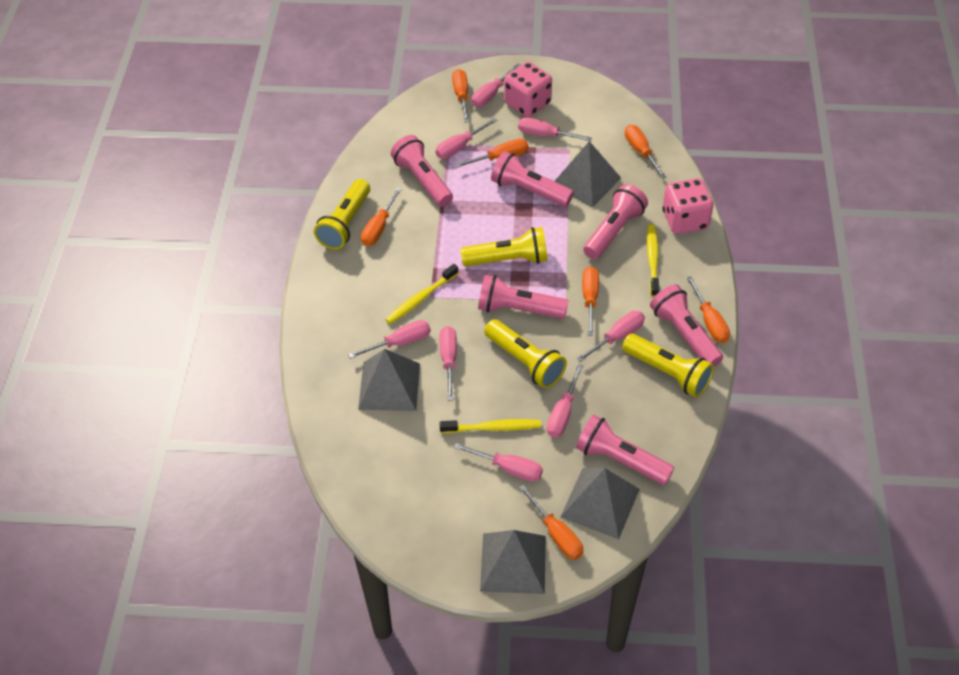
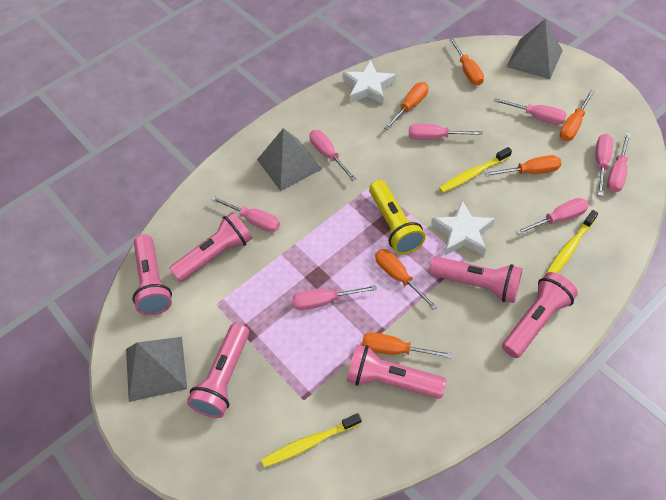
grey pyramid: [358,349,420,411] [480,530,546,594] [555,141,621,208] [561,468,640,539] = 4 -> [126,337,187,402] [257,128,322,191] [507,19,563,79] = 3
orange screwdriver: [361,187,402,246] [452,69,469,122] [455,139,529,168] [519,485,584,560] [582,266,599,336] [625,125,666,179] [686,276,730,343] = 7 -> [362,332,452,359] [375,249,438,310] [384,82,428,130] [449,38,484,85] [484,155,561,177] [560,90,595,141] = 6
pink dice: [504,62,552,117] [662,178,713,234] = 2 -> none = 0
white star: none = 0 -> [343,60,396,104] [431,200,495,256] = 2
yellow flashlight: [314,179,370,250] [460,227,548,266] [484,319,567,389] [622,334,714,397] = 4 -> [369,180,426,255] = 1

